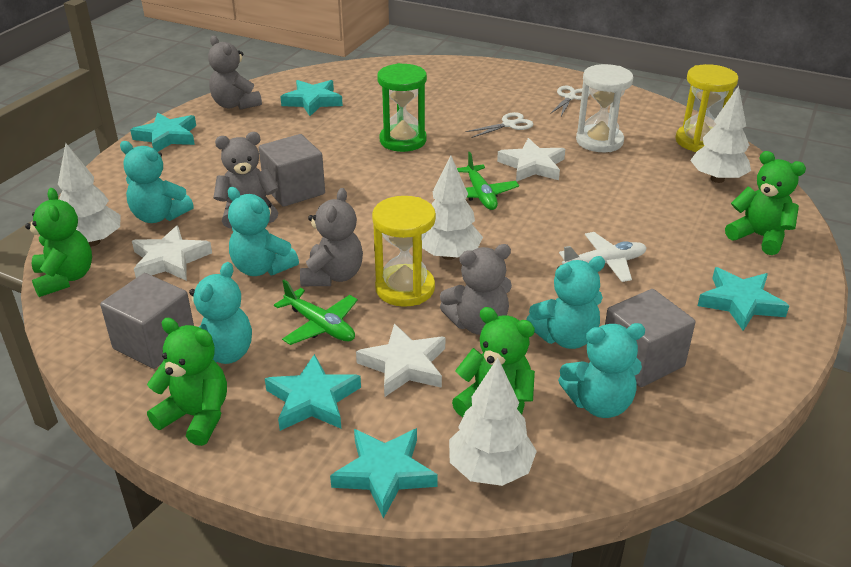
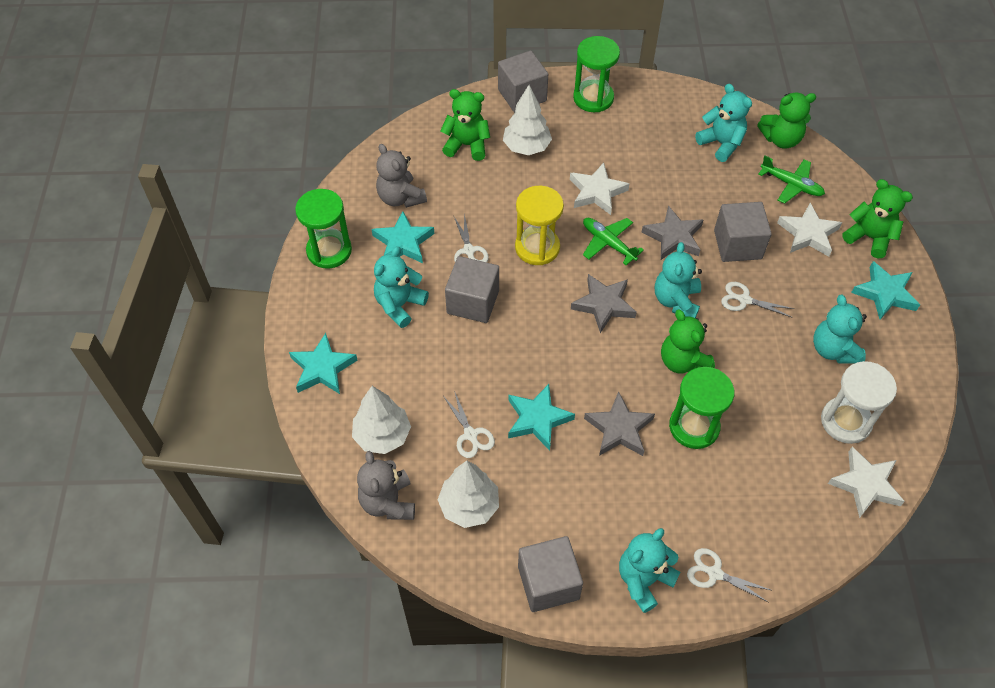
green hourglass: [377,63,427,152] = 1 -> [295,189,352,269] [573,36,620,112] [669,367,735,449] = 3
grey cube: [100,273,194,369] [259,134,325,207] [605,289,695,387] = 3 -> [445,256,499,323] [498,50,548,112] [518,536,583,612] [714,202,772,262] = 4
grey star: none = 0 -> [571,274,637,333] [584,391,655,456] [641,206,703,260] = 3
grey teddy bear: [208,36,262,110] [213,132,279,228] [300,188,363,286] [440,244,512,335] = 4 -> [357,451,415,520] [376,144,427,208] = 2
turquoise star: [130,113,196,152] [265,354,361,431] [280,80,343,116] [330,428,438,518] [697,267,789,331] = 5 -> [289,333,357,394] [371,211,434,263] [508,384,575,451] [851,261,920,320] = 4
white plane: [559,232,647,282] = 1 -> none = 0
white scissors: [465,112,533,138] [550,86,590,116] = 2 -> [443,391,495,458] [453,214,489,262] [687,548,773,603] [721,282,794,317] = 4
white tree: [58,143,121,246] [422,155,483,260] [449,358,537,486] [690,86,751,183] = 4 -> [352,386,411,454] [438,461,499,528] [503,85,552,155] = 3
yellow hourglass: [372,196,436,307] [675,64,738,152] = 2 -> [515,186,564,265] = 1

